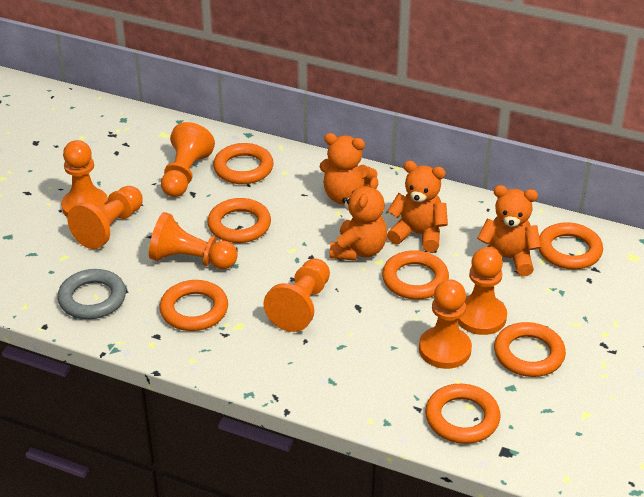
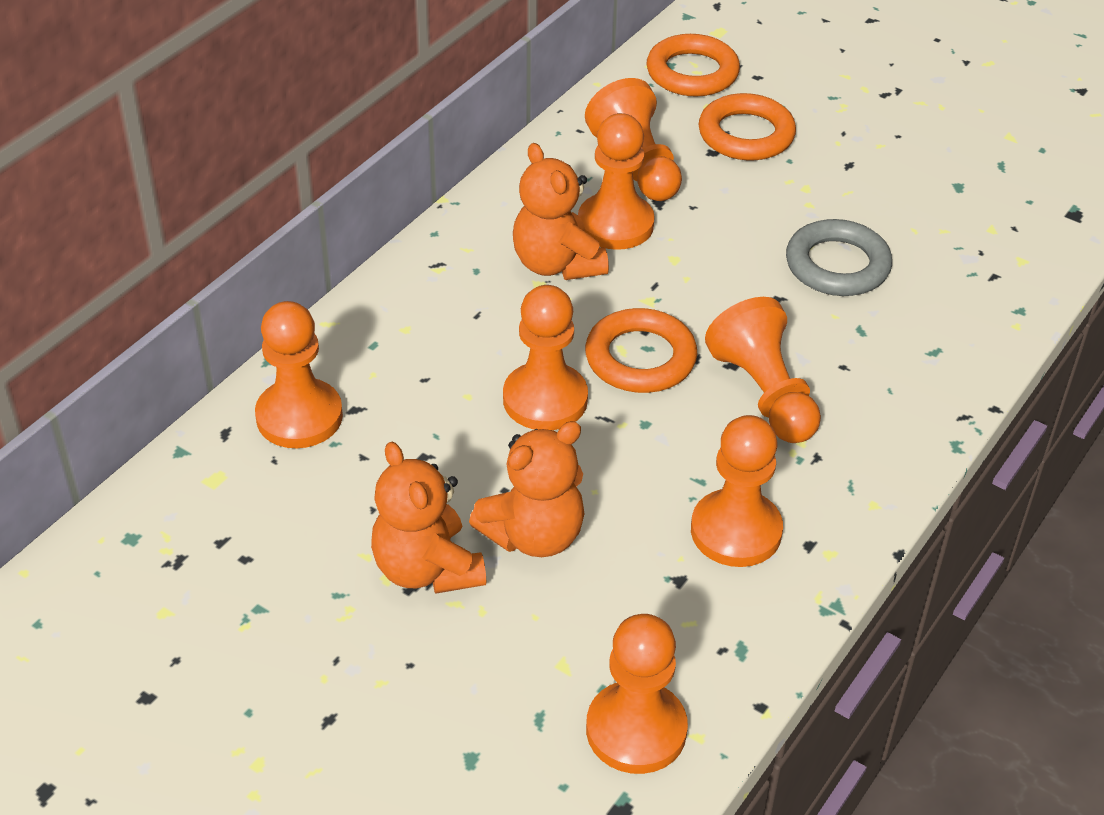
orange ring: [160,280,228,331] [207,198,271,243] [213,143,273,184] [382,250,449,300] [425,384,501,444] [494,322,566,377] [538,222,603,270] = 7 -> [585,308,697,393] [647,34,740,97] [698,93,796,160] = 3
orange teddy bear: [320,133,378,204] [330,177,387,261] [387,161,448,252] [477,185,541,276] = 4 -> [371,442,486,594] [469,421,585,557] [513,143,609,280] = 3

